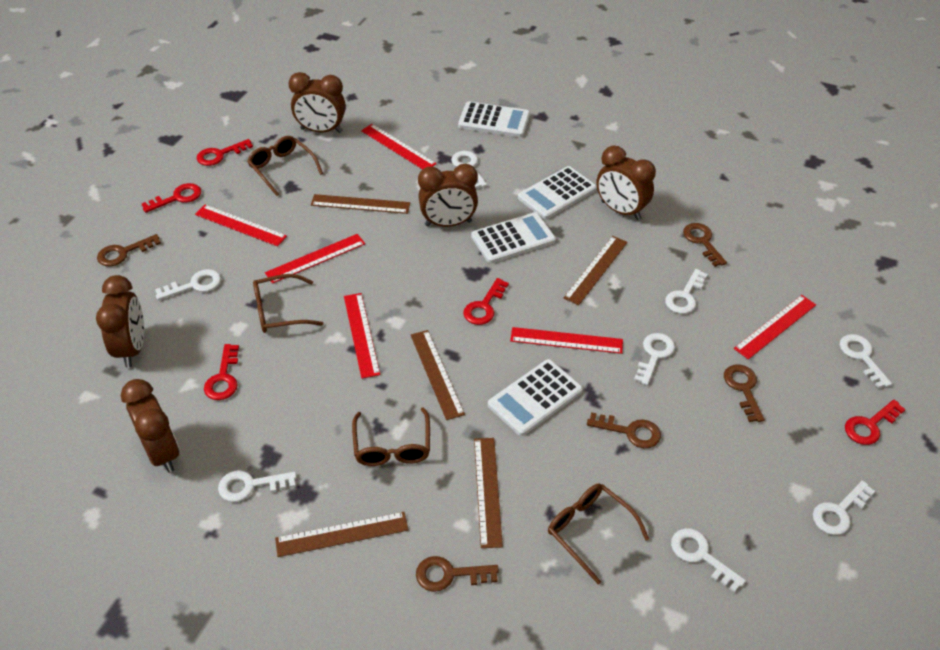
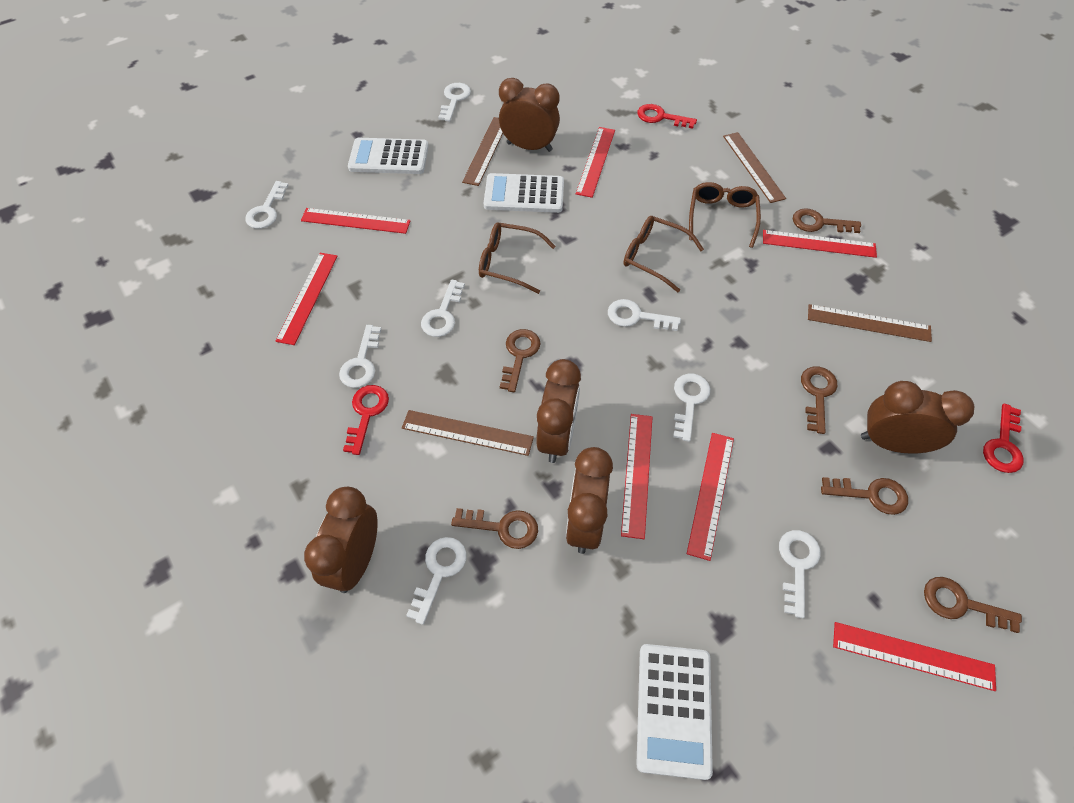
brown glasses: [247,136,323,196] [253,274,323,333] [352,407,430,466] [548,484,649,584] = 4 -> [479,222,556,294] [623,216,704,292] [689,182,761,248] = 3
brown key: [97,234,161,266] [416,556,499,592] [587,412,661,448] [683,223,727,267] [724,365,765,422] = 5 -> [451,508,538,549] [500,329,541,392] [793,208,861,233] [801,367,837,434] [821,477,908,515] [924,577,1022,633] = 6
brown ruler: [275,512,408,557] [311,194,410,214] [411,330,465,420] [474,438,503,548] [564,236,628,305] = 5 -> [402,410,534,456] [462,117,503,186] [723,132,786,203] [808,304,932,342] = 4
red key: [142,183,201,213] [197,139,253,166] [204,344,239,400] [463,278,509,325] [845,399,906,445] = 5 -> [343,385,389,455] [637,104,697,129] [983,404,1024,473] = 3
red ruler: [195,205,287,247] [265,234,365,284] [344,293,380,378] [361,124,436,169] [510,327,623,354] [734,295,816,359] = 6 -> [276,253,338,345] [301,208,410,234] [576,127,615,198] [621,414,653,539] [687,433,734,561] [763,230,877,258] [833,622,996,691] = 7
white calculator: [458,101,530,137] [471,212,556,263] [488,359,583,436] [518,166,597,219] = 4 -> [348,138,429,174] [484,173,564,213] [636,644,713,780] = 3

